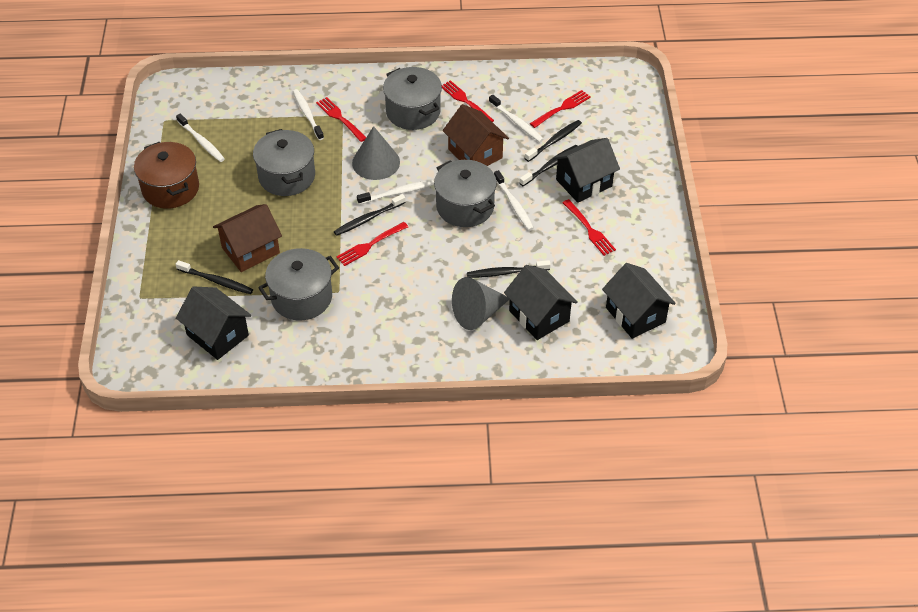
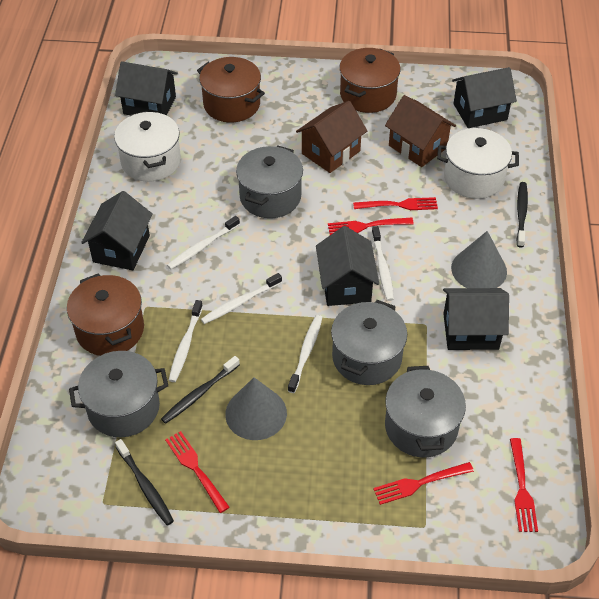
black house: [176,286,251,360] [504,265,578,340] [552,138,620,203] [602,263,676,339] = 4 -> [81,191,153,270] [115,61,178,116] [316,226,379,306] [443,288,509,350] [452,67,517,128] = 5
black toothbrush: [176,260,253,294] [334,194,406,236] [467,260,551,278] [519,145,578,186] [525,120,582,162] = 5 -> [115,439,174,526] [161,356,240,424] [517,182,528,248] = 3
brown pot: [134,142,199,209] = 1 -> [67,274,144,356] [197,57,265,122] [339,48,401,113] = 3
white pot: none = 0 -> [114,111,181,182] [437,128,519,199] = 2

